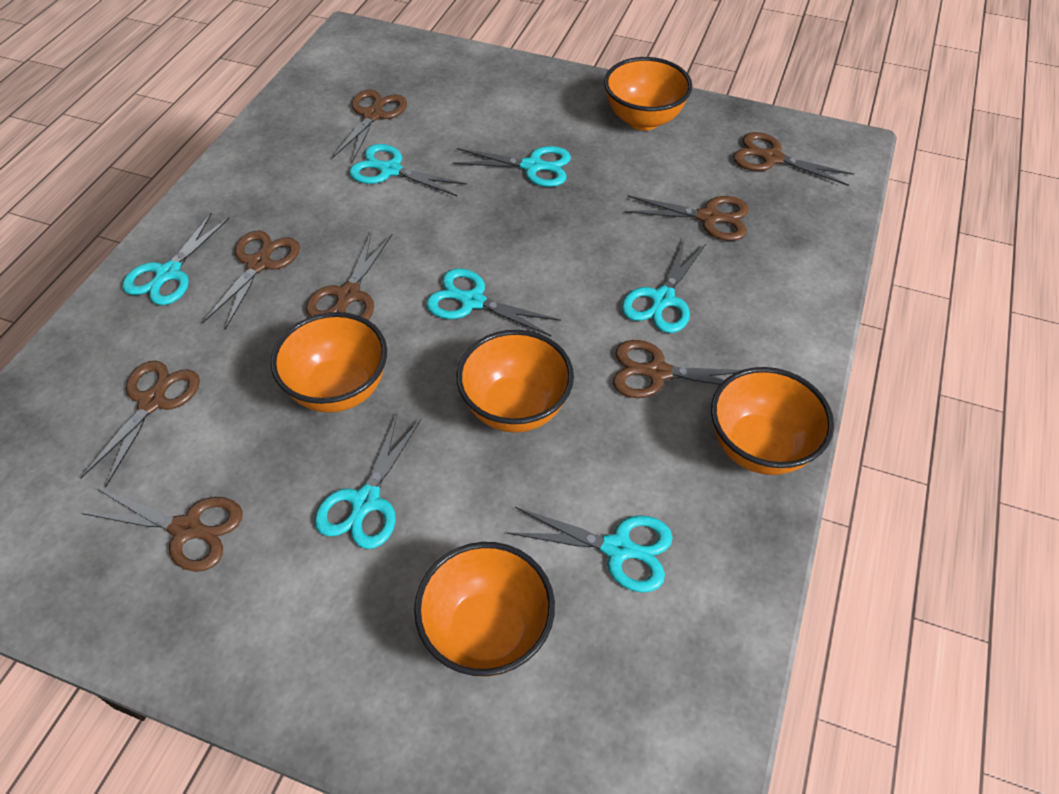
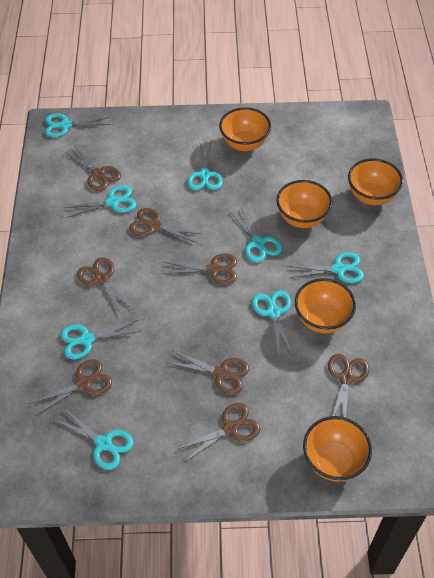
turquoise scissors: [122,213,230,305] [315,414,421,549] [349,144,467,196] [426,268,561,337] [453,146,571,187] [507,507,673,593] [622,238,707,333] = 7 -> [45,113,110,137] [54,407,134,470] [61,320,141,359] [64,185,136,218] [188,141,223,190] [229,207,282,263] [252,291,293,356] [287,252,364,283] = 8

